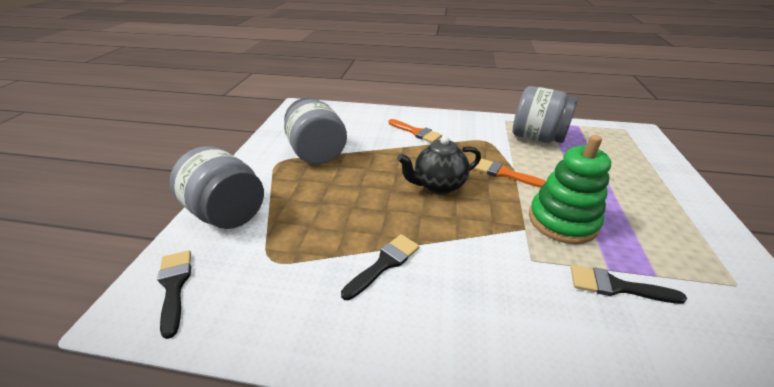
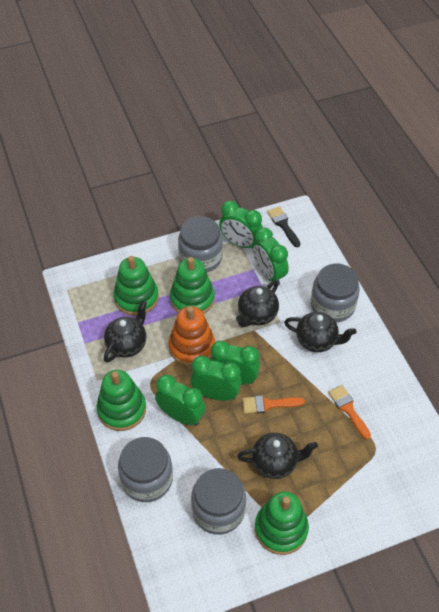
black brush: [157,250,191,339] [341,234,419,300] [571,265,687,304] = 3 -> [267,206,300,247] = 1
black teapot: [397,136,481,194] = 1 -> [104,300,147,363] [236,280,279,327] [237,433,318,479] [284,312,357,352] = 4
green clock: none = 0 -> [155,375,205,426] [191,356,242,401] [210,341,260,385] [219,201,263,248] [252,227,289,285] = 5
green stacking toy: [529,135,611,244] = 1 -> [96,370,146,431] [114,256,159,316] [170,257,215,314] [255,491,309,555] = 4
grey jar: [170,146,264,229] [284,97,347,164] [513,86,578,143] = 3 -> [118,437,173,502] [178,216,223,273] [191,468,246,535] [311,264,360,322] = 4
orange stacking toy: none = 0 -> [169,306,215,366] = 1

